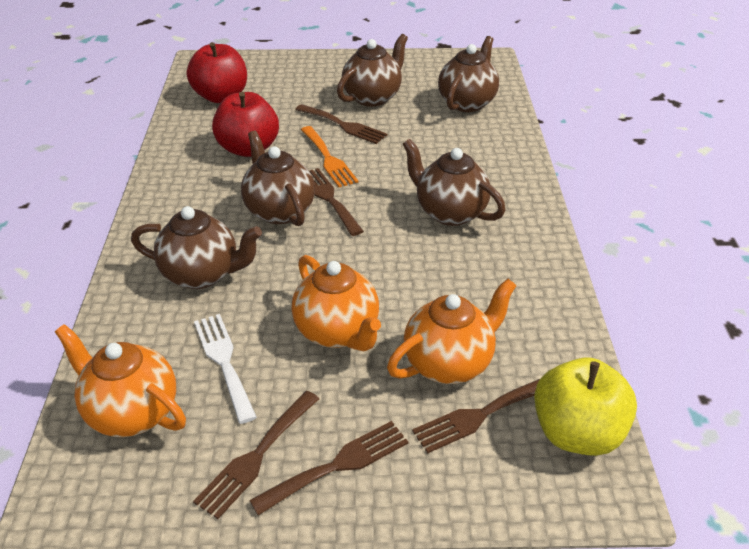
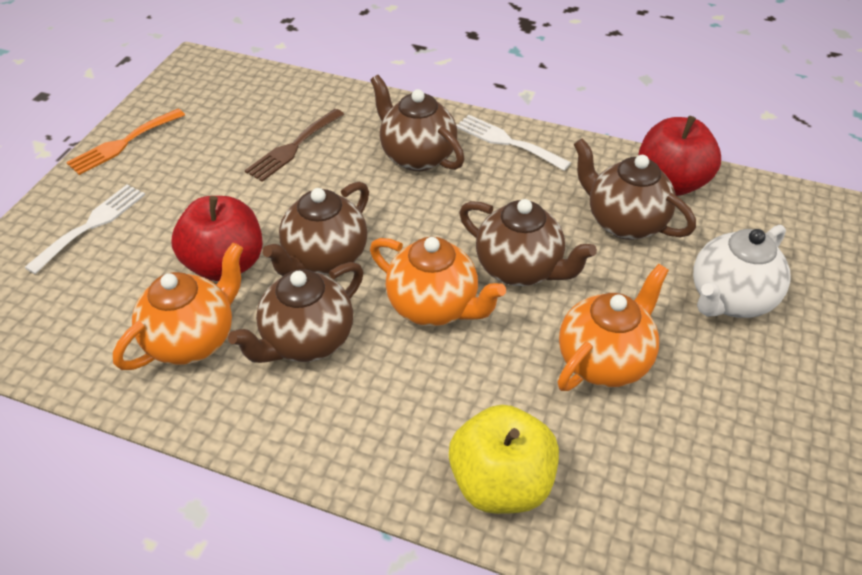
brown fork: [193,391,319,519] [249,421,408,515] [295,104,388,144] [310,168,364,236] [412,379,540,453] = 5 -> [245,109,344,182] = 1
white fork: [194,314,257,424] = 1 -> [24,184,145,274] [456,115,571,171] = 2
white teapot: none = 0 -> [693,225,791,318] = 1

